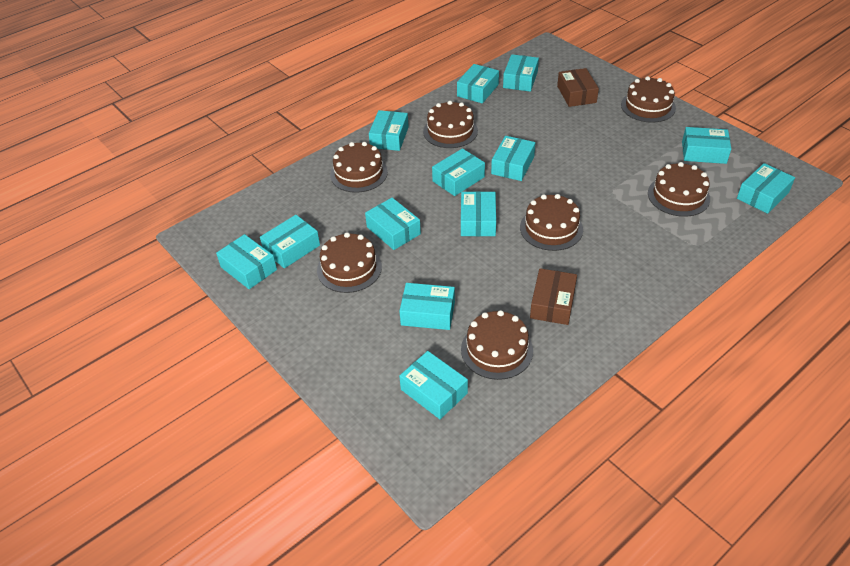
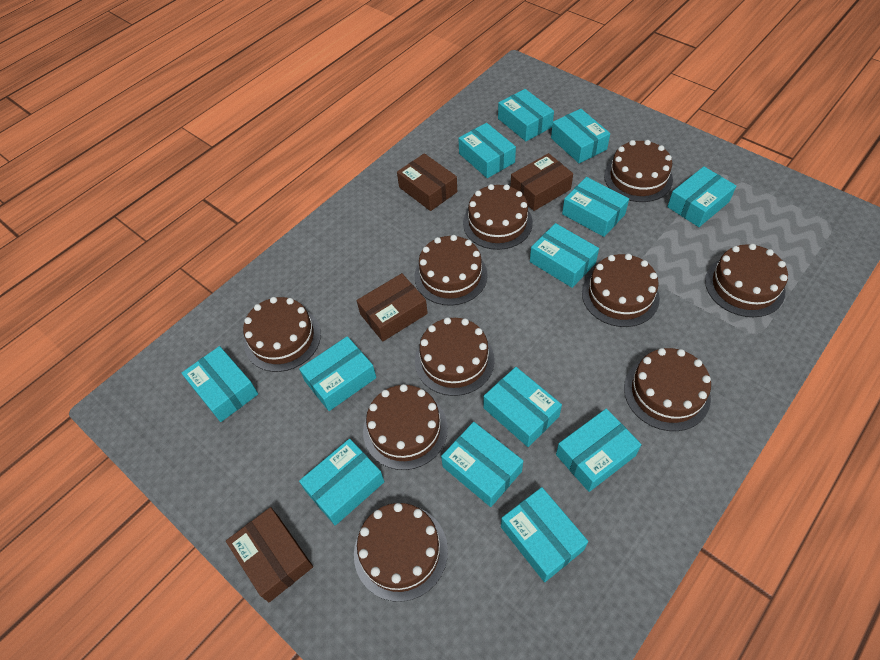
brown box: [530,268,577,325] [557,68,599,107] = 2 -> [226,507,313,602] [357,273,428,341] [397,153,457,211] [510,153,573,211] = 4
brown cake: [317,232,382,293] [330,142,388,193] [423,101,478,148] [461,310,533,380] [520,194,583,251] [621,76,676,123] [648,162,710,217] = 7 -> [243,297,321,372] [354,503,448,602] [363,384,448,470] [414,235,488,306] [415,317,495,396] [463,184,533,250] [582,254,660,327] [604,140,673,202] [624,348,711,431] [705,244,788,317] = 10

